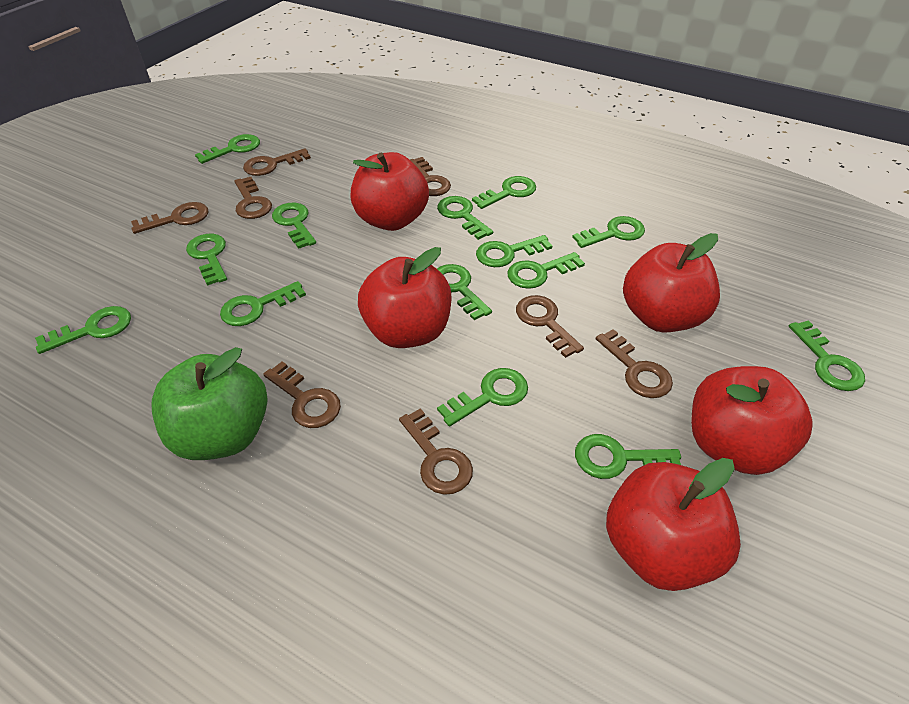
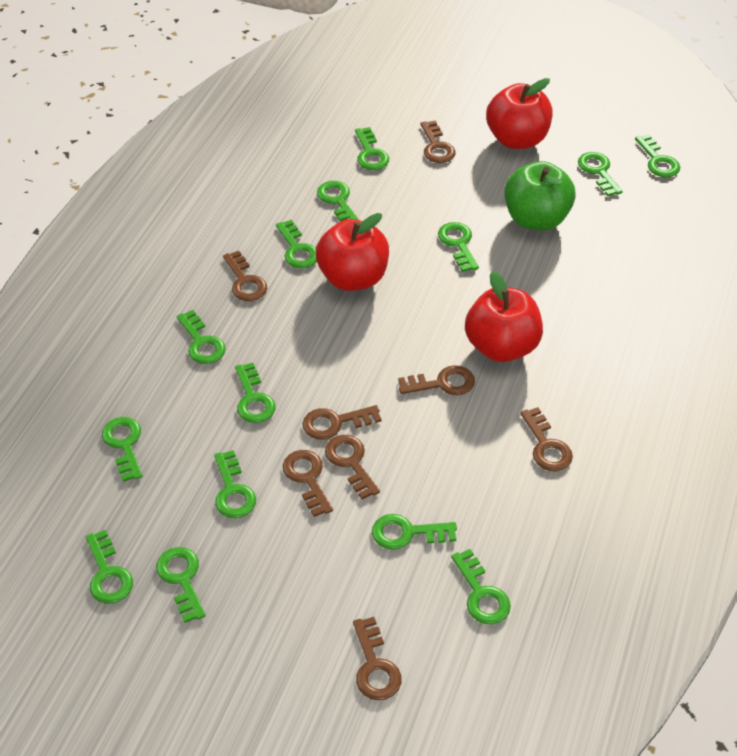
red apple: [351,152,429,231] [358,247,451,348] [606,458,741,591] [623,233,720,333] [691,366,812,475] = 5 -> [316,213,389,291] [465,271,543,362] [486,78,553,149] = 3

